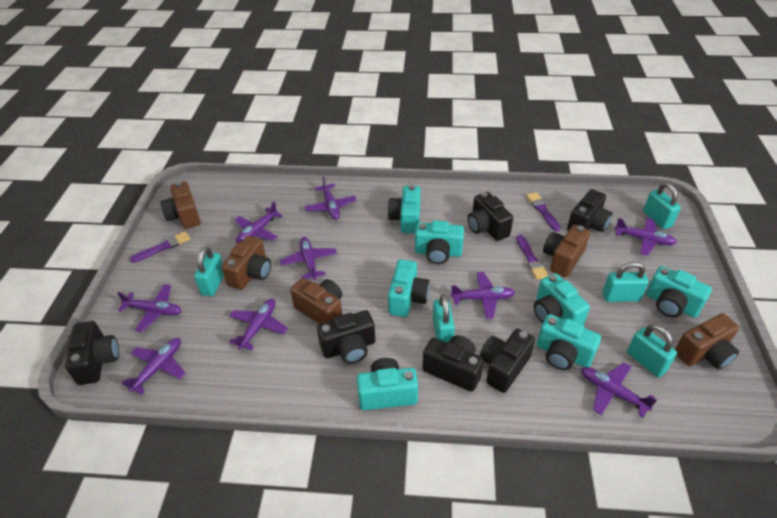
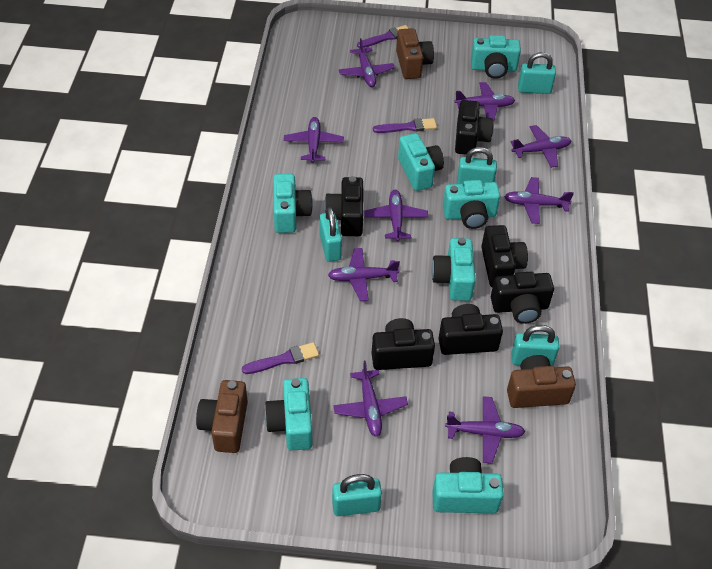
brown camera: [160,181,201,229] [221,236,271,290] [290,278,342,324] [543,225,590,277] [675,313,739,370] = 5 -> [196,380,248,453] [396,28,434,79] [507,355,576,408] = 3

